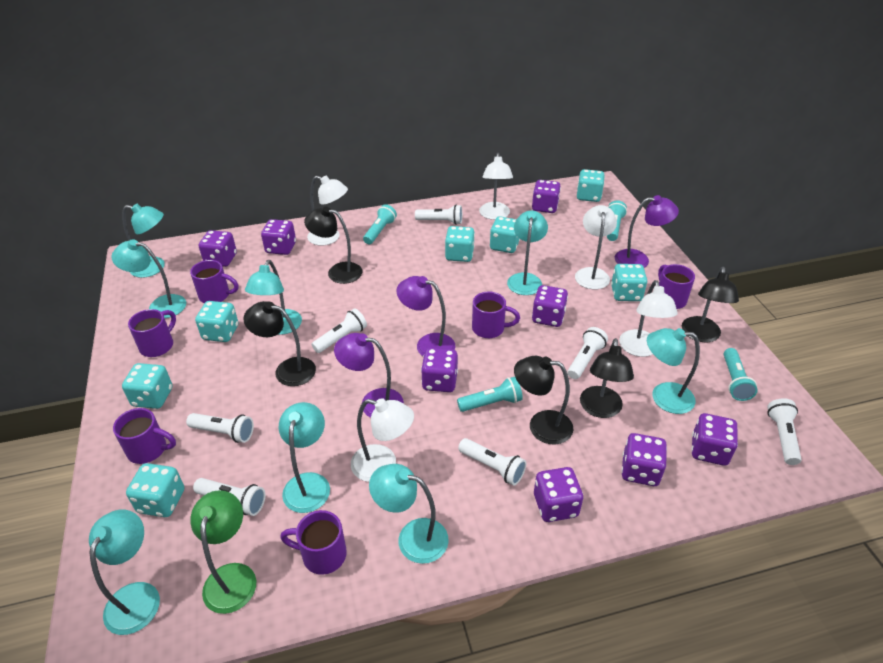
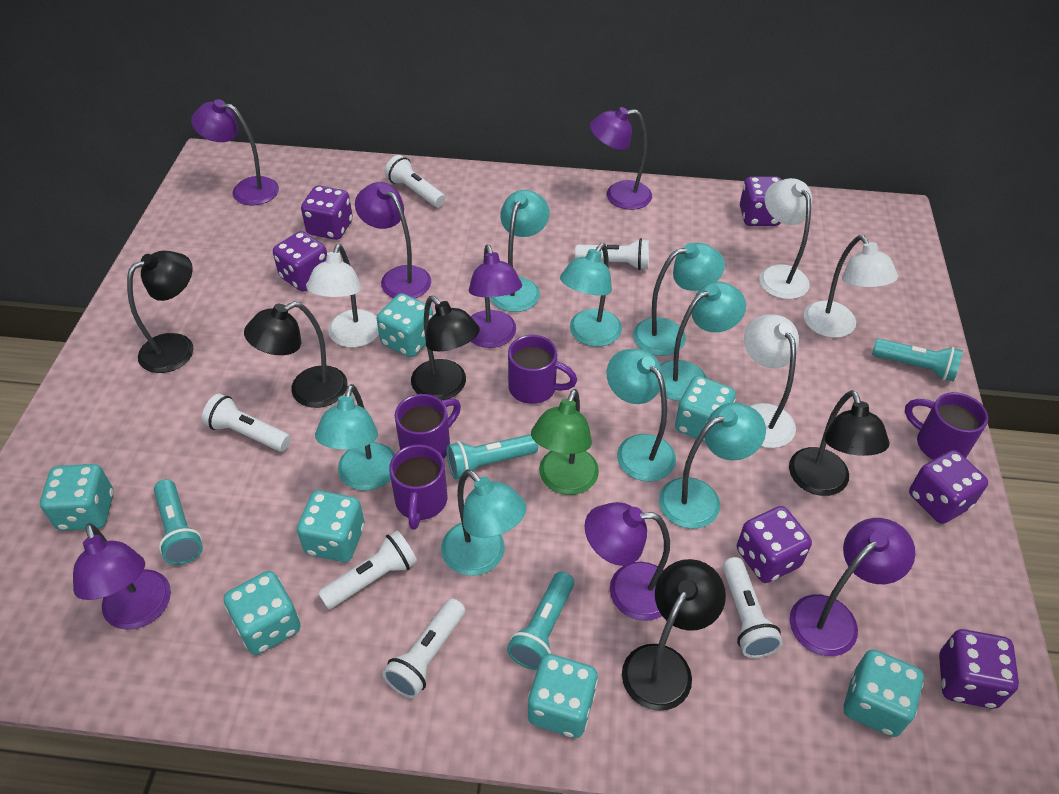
purple dice: [199,230,237,267] [261,219,296,255] [421,348,458,392] [532,180,561,213] [532,285,568,327] [534,467,583,522] [621,433,667,486] [691,413,738,466] = 8 -> [273,231,327,292] [301,185,353,240] [737,506,812,583] [740,176,782,226] [909,450,988,524] [939,629,1019,709] = 6
purple lamp: [334,333,404,418] [396,276,455,357] [615,195,679,268] = 3 -> [73,523,171,630] [191,99,279,206] [355,182,431,299] [469,244,522,348] [585,502,670,621] [590,107,652,210] [789,518,915,656] = 7
purple mug: [113,408,176,464] [128,309,176,357] [190,260,239,303] [280,510,347,575] [472,292,520,338] [658,264,695,309] = 6 -> [389,444,447,530] [395,394,461,459] [508,335,577,404] [905,392,988,460] = 4
white flashlight: [186,413,254,443] [193,478,265,516] [311,308,367,353] [415,204,462,225] [458,438,526,485] [567,327,608,379] [767,398,802,465] = 7 -> [202,393,291,452] [318,530,417,609] [382,599,465,698] [385,155,445,207] [575,238,649,270] [722,557,783,658] = 6
white lamp: [307,176,348,246] [351,398,414,482] [479,153,513,220] [575,205,617,290] [619,280,678,357] = 5 -> [307,244,379,348] [744,315,799,448] [759,178,812,299] [804,235,898,338] = 4

